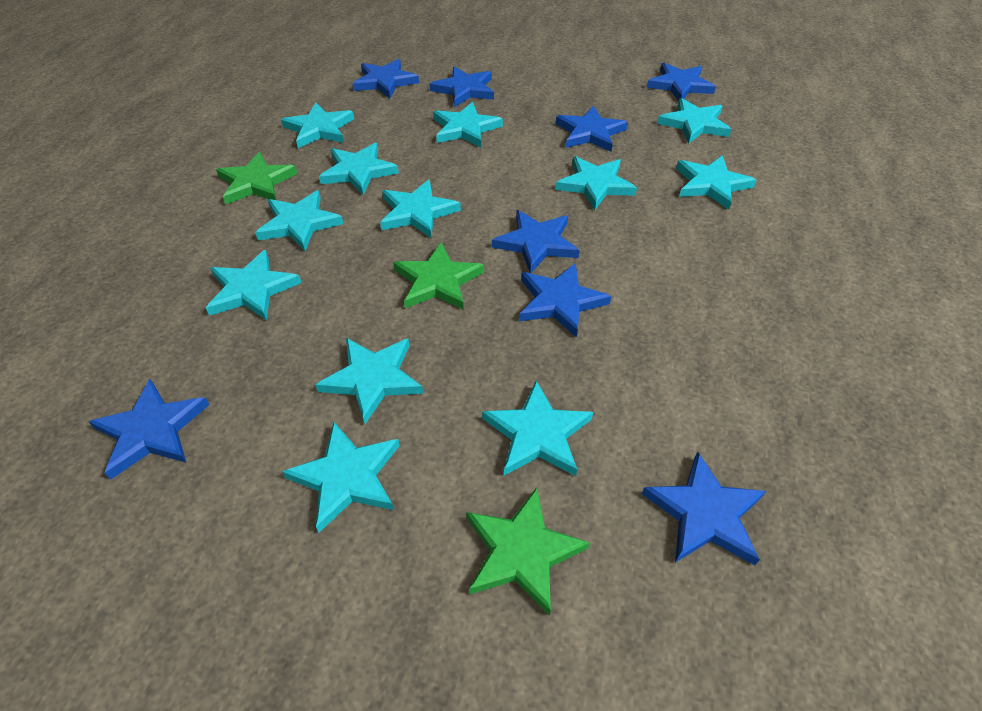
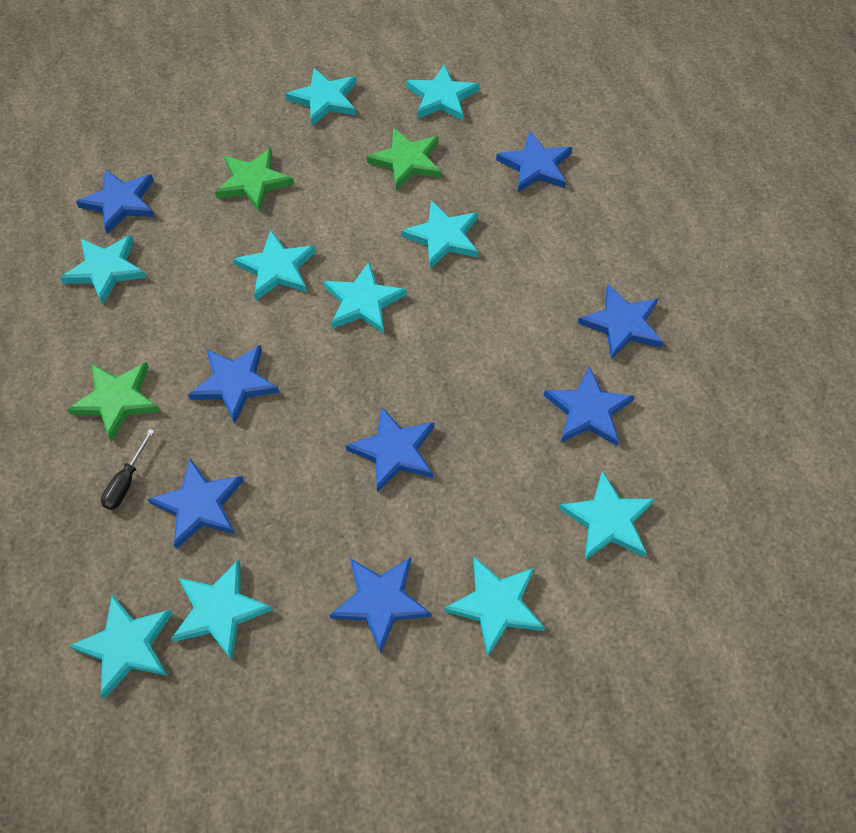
black screwdriver: none = 0 -> [101,429,155,510] = 1
turquoise star: [206,250,302,321] [255,191,344,251] [281,103,354,148] [282,422,400,533] [315,338,423,424] [319,143,399,195] [380,180,461,239] [433,102,503,148] [482,380,593,476] [555,156,637,210] [657,98,731,144] [676,155,756,210] = 12 -> [60,235,147,304] [69,595,173,699] [171,559,273,660] [233,230,316,300] [286,68,357,126] [323,262,407,334] [401,200,478,269] [406,64,479,121] [444,557,545,656] [559,470,655,560] = 10

